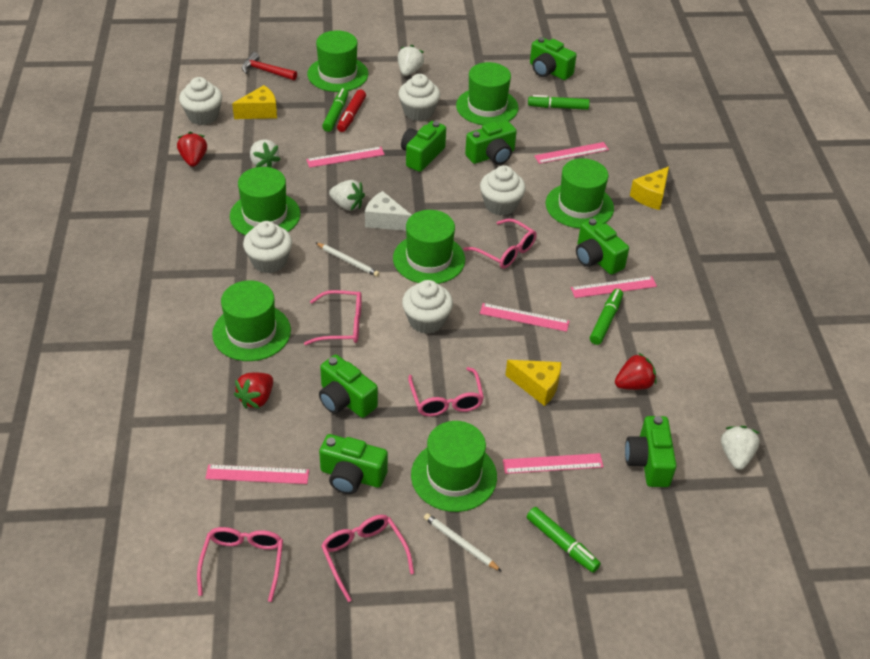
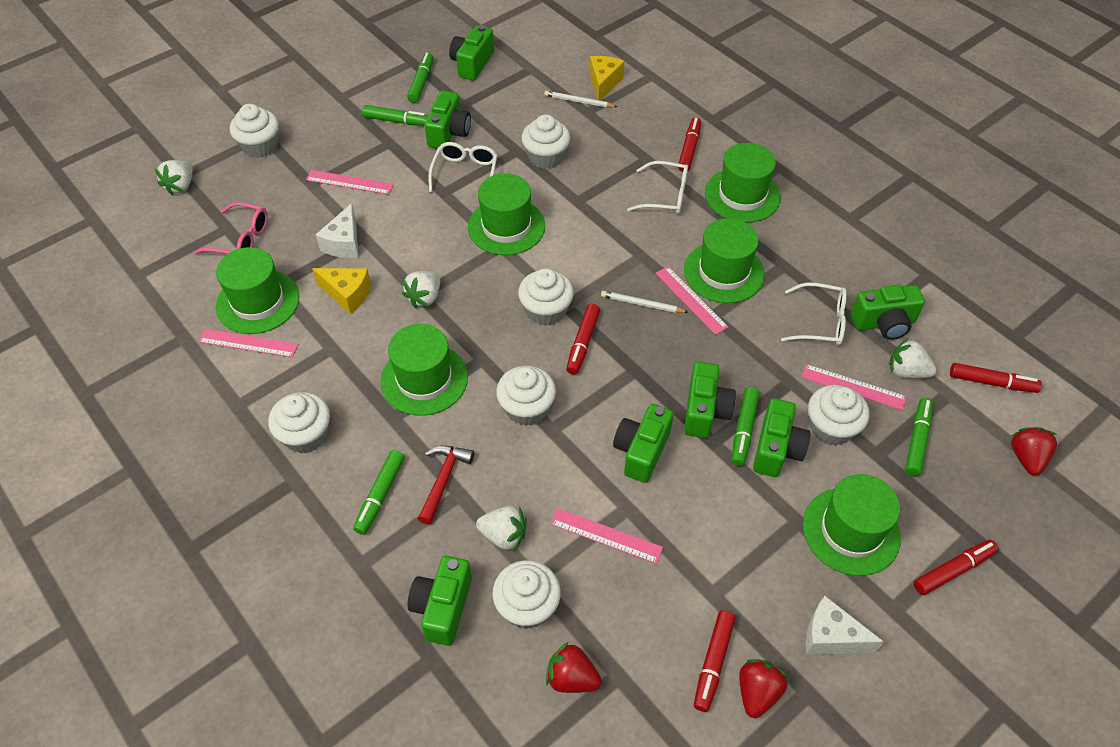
green hat: [212,280,291,361] [230,167,300,236] [307,30,368,92] [393,210,465,284] [411,421,497,512] [456,62,519,125] [546,158,614,229] = 7 -> [216,247,299,334] [380,324,468,416] [468,173,545,255] [684,218,765,303] [705,143,781,223] [803,474,901,576] = 6
green marker: [322,88,349,132] [527,507,601,573] [528,95,590,110] [590,289,623,345] = 4 -> [353,450,405,535] [362,105,428,126] [407,53,434,103] [732,387,759,466] [905,398,933,476] = 5
pink glasses: [197,527,283,602] [304,290,362,345] [321,515,414,602] [408,367,484,417] [463,218,537,269] = 5 -> [194,202,268,254] = 1
pink ruler: [205,464,309,484] [306,147,385,168] [480,303,569,332] [503,453,604,474] [534,142,609,164] [571,276,657,298] = 6 -> [198,329,298,358] [306,170,394,195] [551,508,663,564] [655,266,728,335] [802,364,907,410] = 5
red marker: [337,90,366,132] = 1 -> [566,304,600,375] [678,117,701,172] [694,610,735,712] [914,540,998,595] [950,363,1042,393] = 5
white cheese: [365,191,411,231] = 1 -> [315,203,358,258] [806,596,884,654] = 2
white cupcake: [179,77,222,125] [243,221,292,273] [398,74,440,121] [402,280,453,334] [480,165,526,216] = 5 -> [230,104,279,158] [268,392,330,453] [492,560,561,629] [496,366,556,426] [518,268,574,326] [521,114,570,169] [808,385,870,446] = 7
white glasses: none = 0 -> [428,142,498,192] [627,161,688,214] [781,282,847,345] = 3
yellow cheese: [232,85,277,119] [505,360,561,406] [630,166,669,210] = 3 -> [312,268,371,314] [589,56,625,101] = 2

